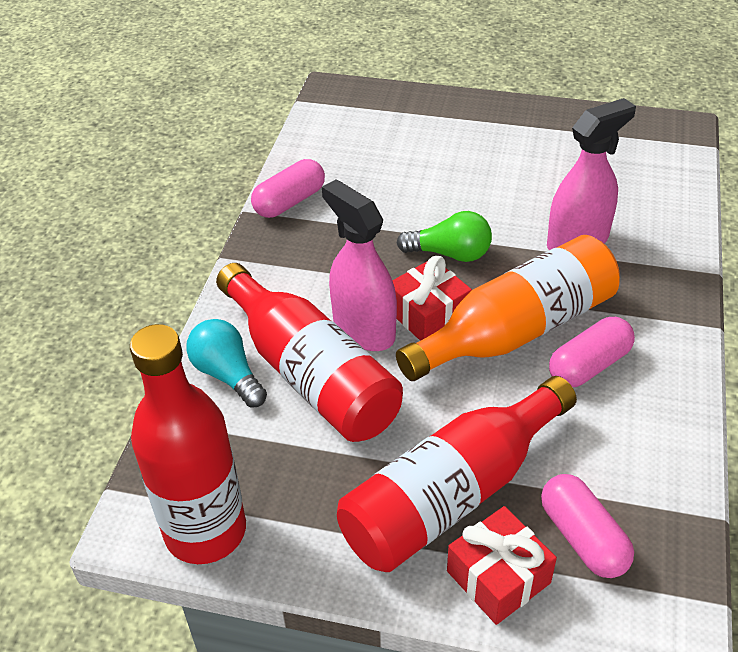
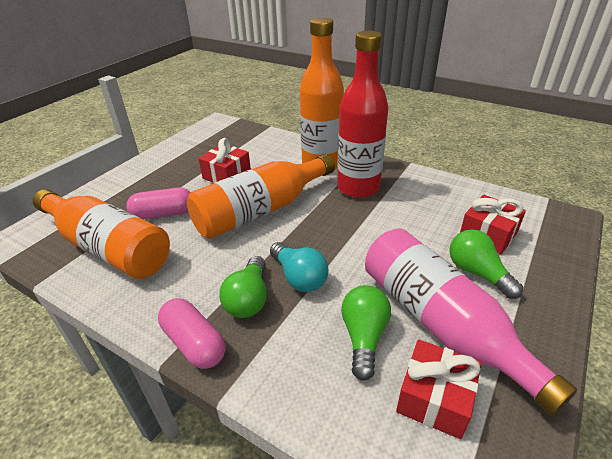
green light bulb: [397,211,492,262] = 1 -> [219,256,267,318] [341,285,391,381] [449,229,523,299] = 3
orange bottle: [396,235,620,381] = 1 -> [33,189,170,279] [187,154,335,239] [300,18,344,170] = 3
pink bottle: none = 0 -> [365,228,577,416] = 1
pink capsule: [251,159,325,218] [541,474,634,578] [549,317,635,387] = 3 -> [126,187,190,219] [158,298,226,369] = 2
pink spray bottle: [322,179,397,351] [547,98,636,250] = 2 -> none = 0
red bottle: [130,324,246,564] [216,263,403,442] [337,376,577,572] = 3 -> [337,31,389,198] = 1
red gift: [392,256,472,341] [447,506,557,625] = 2 -> [198,138,251,183] [396,339,481,439] [460,195,526,254] = 3

